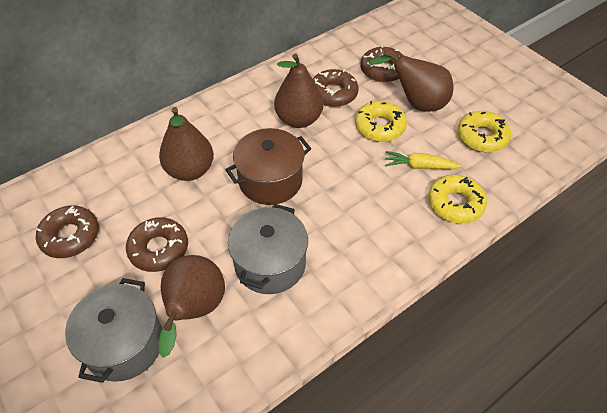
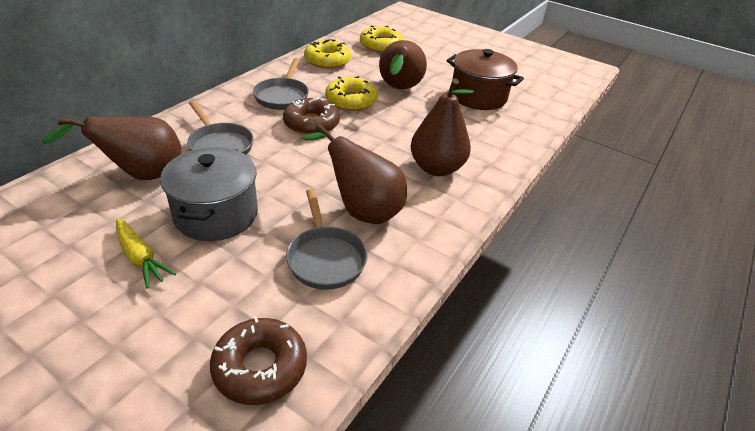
brown donut: [36,205,99,258] [126,217,188,272] [313,69,358,107] [360,45,403,83] = 4 -> [210,316,307,405] [283,97,340,135] = 2
grey pan: none = 0 -> [187,101,254,155] [253,58,309,110] [286,189,367,290] = 3
grey pot: [65,278,162,383] [228,204,308,294] = 2 -> [160,147,258,241] = 1

